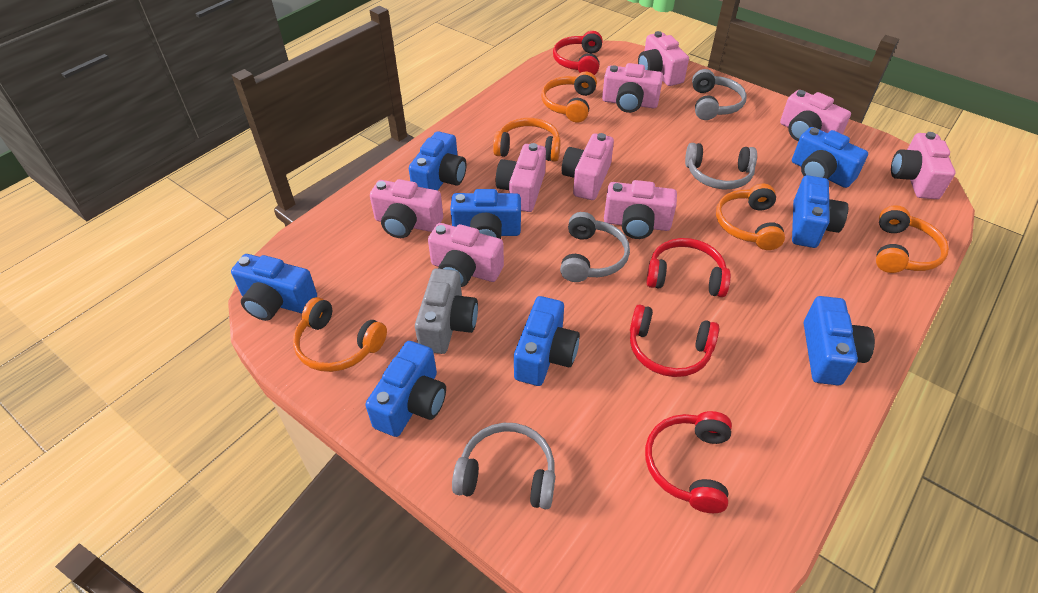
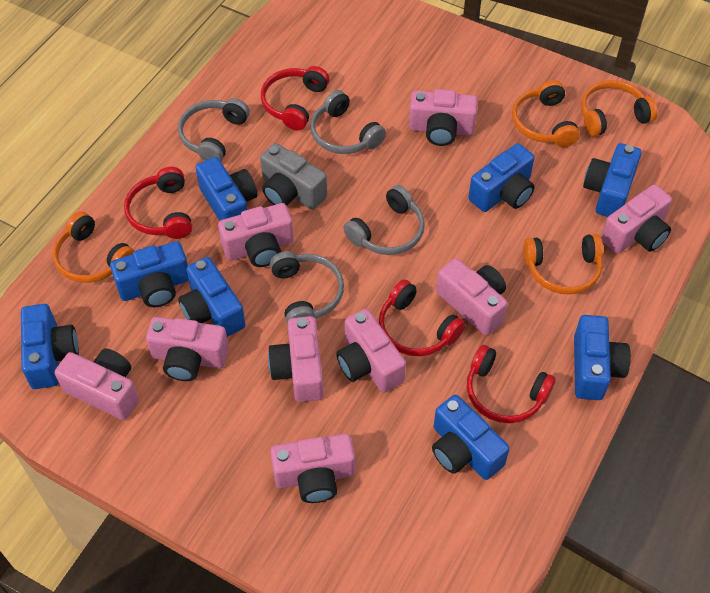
orange headphones: [293,297,387,372] [493,118,561,162] [541,72,597,123] [716,184,785,250] [876,205,949,273] = 5 -> [53,211,135,283] [512,80,580,147] [523,234,603,295] [581,80,657,137] = 4

